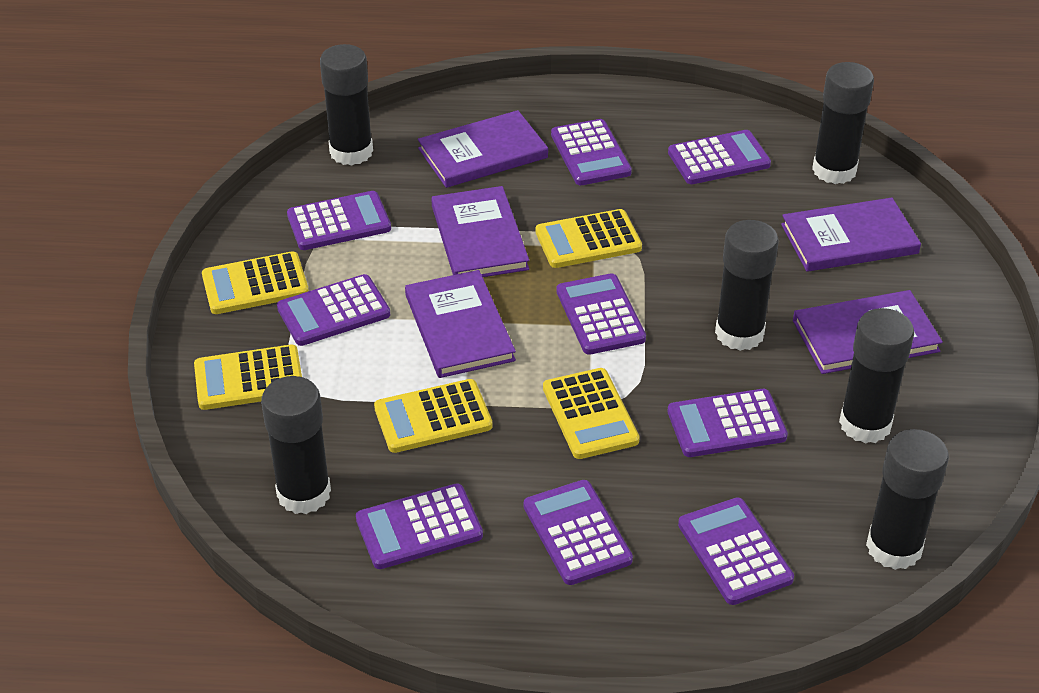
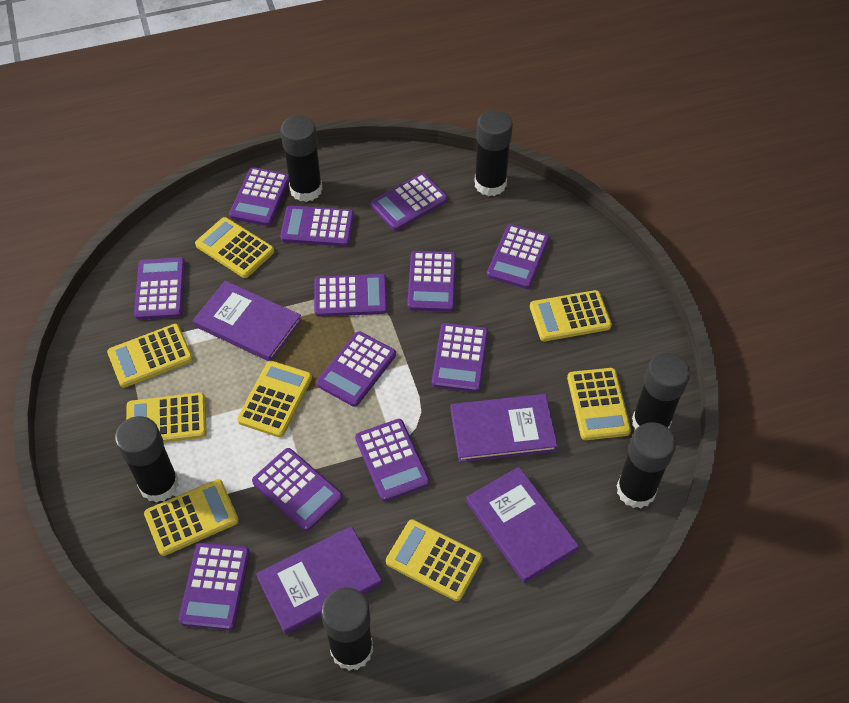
purple book: [405,270,516,378] [418,110,548,188] [431,186,529,277] [781,198,921,272] [793,290,943,374] = 5 -> [193,281,302,361] [256,526,382,634] [451,394,558,462] [466,467,579,583] = 4
purple calculator: [277,274,390,346] [287,191,391,250] [356,483,483,569] [524,480,633,585] [551,119,632,185] [557,273,646,355] [668,130,771,184] [668,389,788,457] [678,497,794,605] = 9 -> [134,257,185,320] [179,542,250,630] [229,167,289,226] [252,448,343,531] [280,206,354,246] [314,274,387,317] [317,331,396,407] [355,419,430,502] [371,173,448,231] [407,251,456,312] [432,323,488,392] [487,224,550,289] = 12
yellow calculator: [194,345,302,410] [202,251,309,314] [374,379,492,453] [536,209,642,268] [543,368,640,459] = 5 -> [107,324,193,388] [126,392,207,443] [144,479,239,556] [195,217,274,278] [237,361,312,437] [386,519,483,601] [530,290,612,341] [567,368,631,440] = 8

